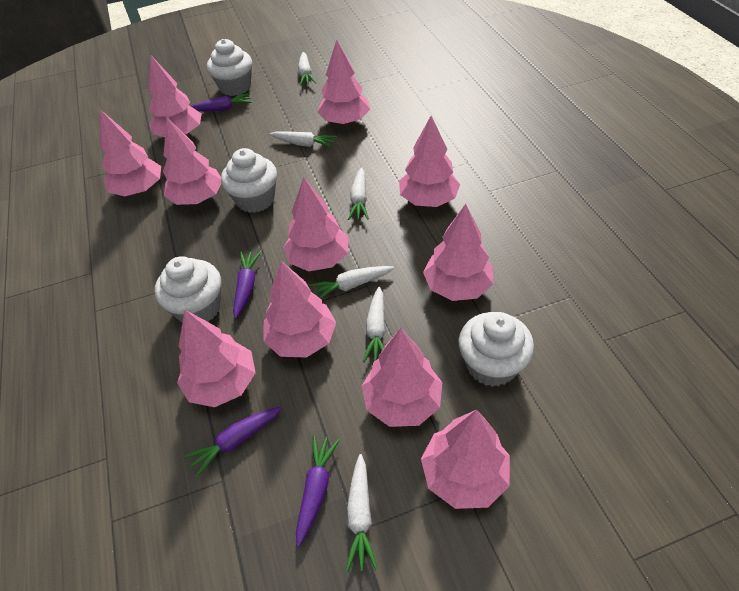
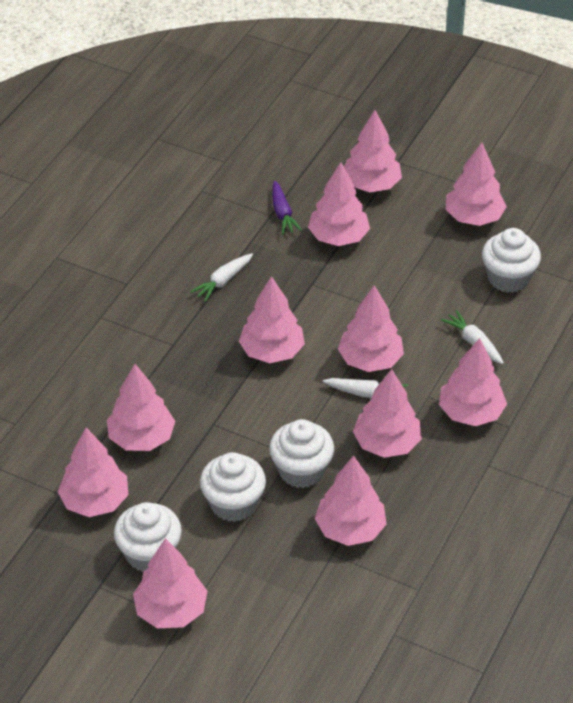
purple carrot: [184,406,282,478] [191,93,252,111] [233,251,261,319] [296,435,340,547] = 4 -> [272,181,302,235] = 1
white carrot: [270,131,337,148] [298,52,316,86] [309,266,394,299] [346,454,378,572] [348,167,369,220] [363,286,386,362] = 6 -> [190,254,253,302] [323,378,408,398] [441,310,504,364] = 3

